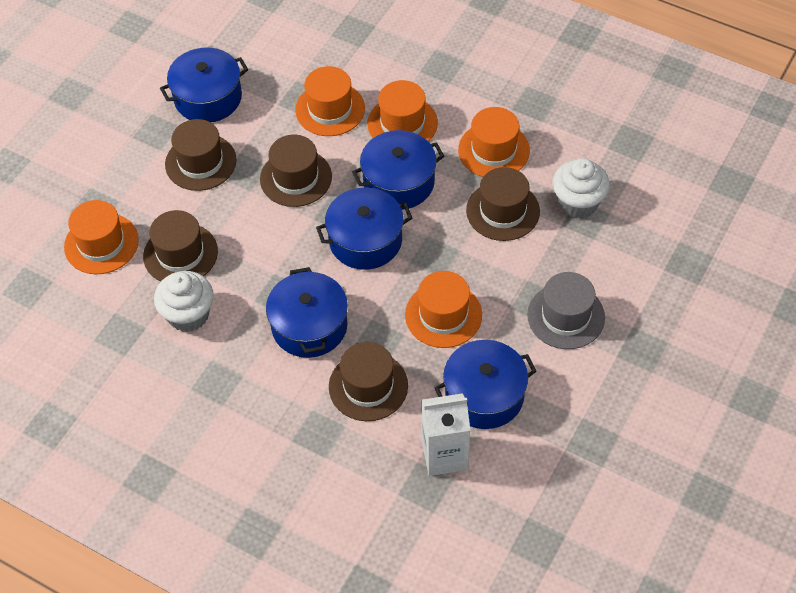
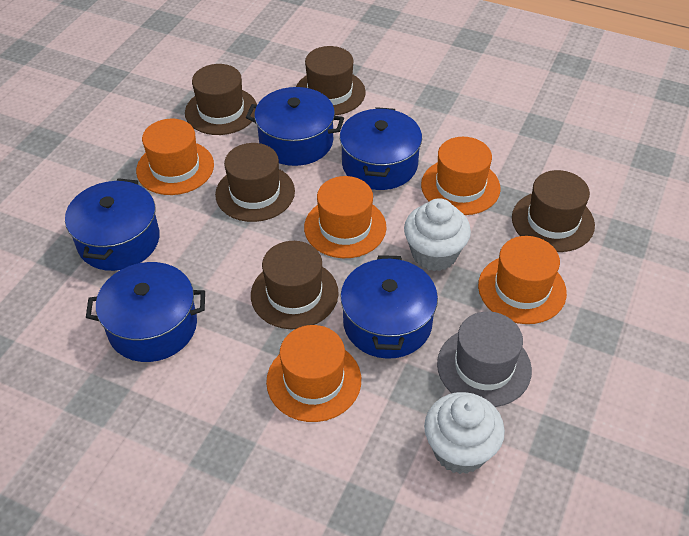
white carton: [421,393,471,476] = 1 -> none = 0

